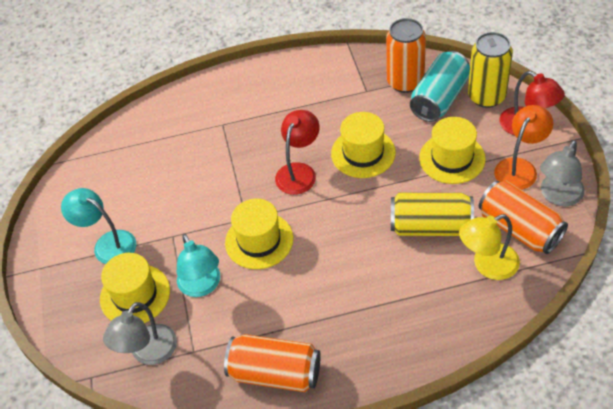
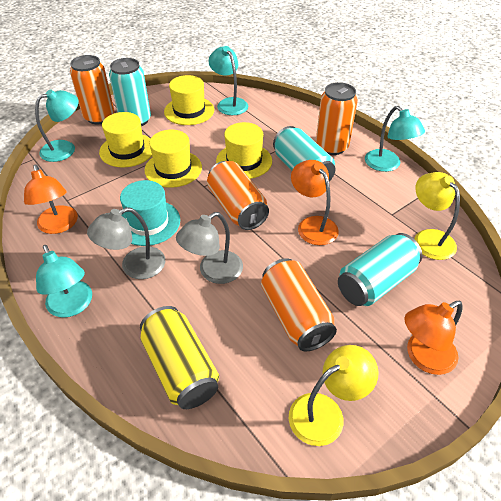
orange can: [224,334,321,392] [386,18,426,93] [479,181,568,254] = 3 -> [70,55,114,124] [207,161,269,230] [261,258,337,352] [316,82,358,155] = 4
orange lamp: [494,105,553,190] = 1 -> [24,165,78,234] [291,160,339,245] [404,301,463,375] = 3
red lamp: [275,110,319,195] [500,71,565,135] = 2 -> none = 0
turquoise can: [410,51,470,122] = 1 -> [109,58,151,126] [273,126,336,181] [338,233,422,306] = 3
turquoise hat: none = 0 -> [120,180,180,246] = 1
turquoise lamp: [61,188,136,264] [177,234,220,297] = 2 -> [35,90,79,162] [36,245,92,318] [209,46,248,115] [365,106,425,172] = 4
yellow can: [391,193,474,236] [468,32,513,108] = 2 -> [140,306,219,409] = 1
yellow lamp: [459,214,520,280] = 1 -> [289,345,379,446] [414,172,460,260] = 2

